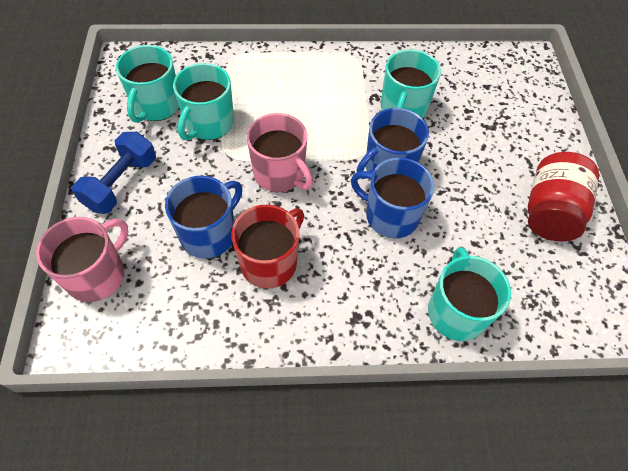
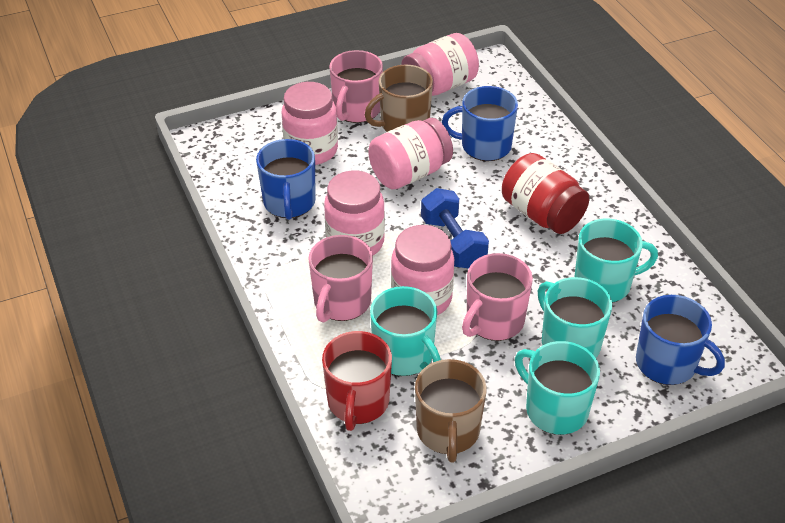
brown mug: none = 0 -> [365,65,433,132] [415,359,487,463] = 2
pink jar: none = 0 -> [282,82,338,165] [324,170,385,255] [368,118,453,189] [391,225,454,315] [401,33,479,96] = 5
pink mug: [36,217,129,302] [247,113,313,192] = 2 -> [308,235,373,323] [329,50,383,123] [462,253,533,341] = 3

